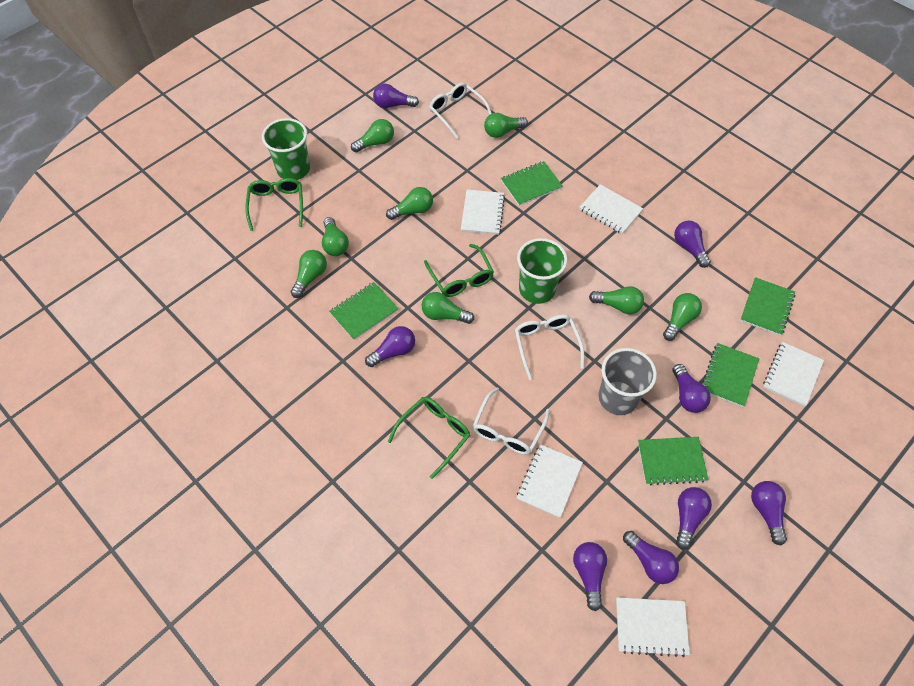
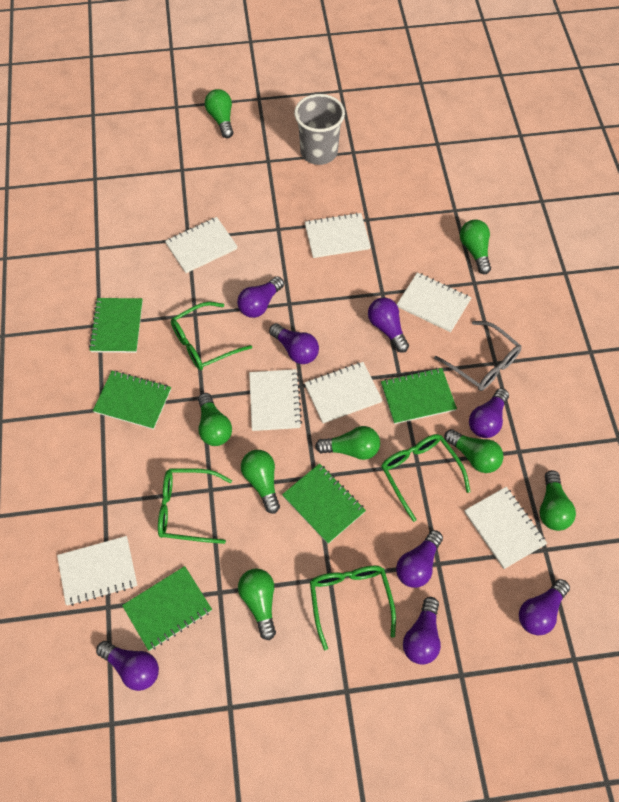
green cup: [262,118,310,180] [517,238,567,304] = 2 -> none = 0
green glasses: [245,178,303,231] [388,397,470,479] [424,244,494,297] = 3 -> [158,468,232,544] [171,302,252,370] [310,566,396,650] [381,434,471,522] = 4
grey glasses: none = 0 -> [434,321,521,391] = 1
white glasses: [429,83,492,139] [473,387,550,455] [515,315,584,380] = 3 -> none = 0
white notebook: [461,189,505,235] [517,444,583,518] [579,184,643,234] [616,597,690,657] [763,342,824,407] = 5 -> [57,536,137,606] [165,217,238,273] [249,369,302,431] [305,212,371,258] [305,362,382,423] [397,272,471,332] [464,487,547,569] = 7

